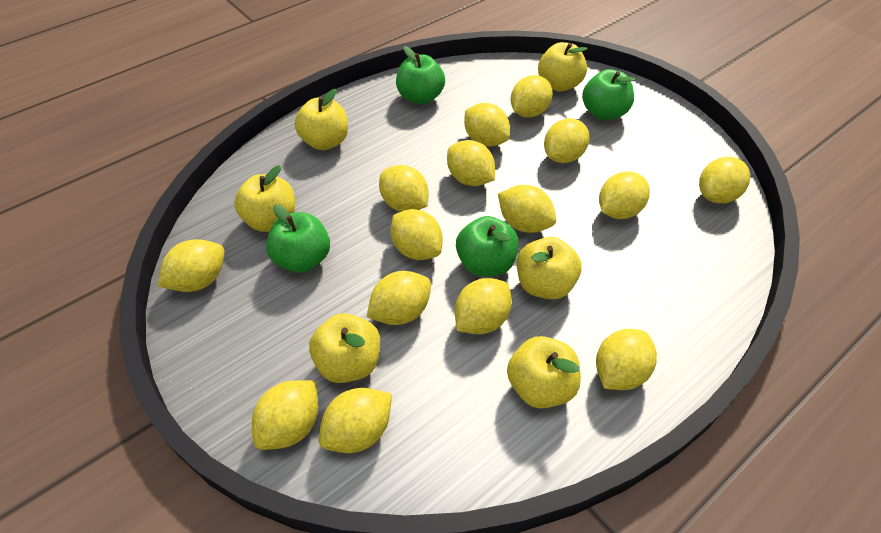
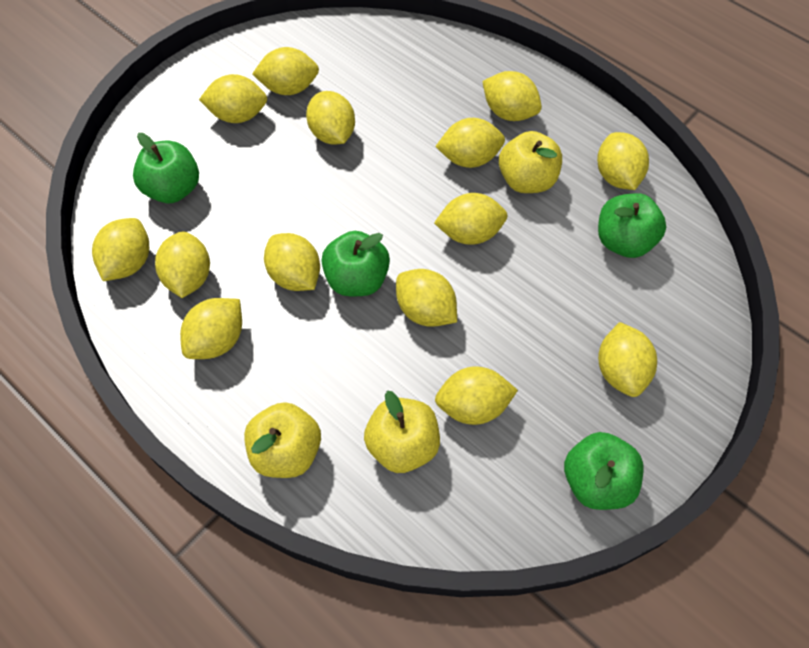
yellow apple: [234,165,295,232] [295,89,348,150] [309,313,380,383] [507,336,581,409] [517,237,582,299] [538,42,587,92] = 6 -> [244,402,321,478] [364,390,440,473] [499,131,562,193] = 3
yellow lemon: [157,239,225,292] [252,380,318,450] [319,388,392,453] [367,271,431,325] [379,165,428,212] [390,209,442,260] [447,140,495,186] [455,278,512,335] [464,103,510,147] [498,185,557,233] [511,75,553,118] [544,118,589,163] [596,329,657,390] [599,171,650,219] [699,157,750,204] = 15 -> [92,218,149,281] [155,231,210,298] [180,298,242,359] [199,74,267,123] [252,47,319,95] [264,233,320,291] [306,91,355,144] [396,269,457,327] [434,193,508,245] [435,118,505,168] [435,366,518,425] [482,71,542,121] [597,132,649,190] [598,322,657,397] = 14

